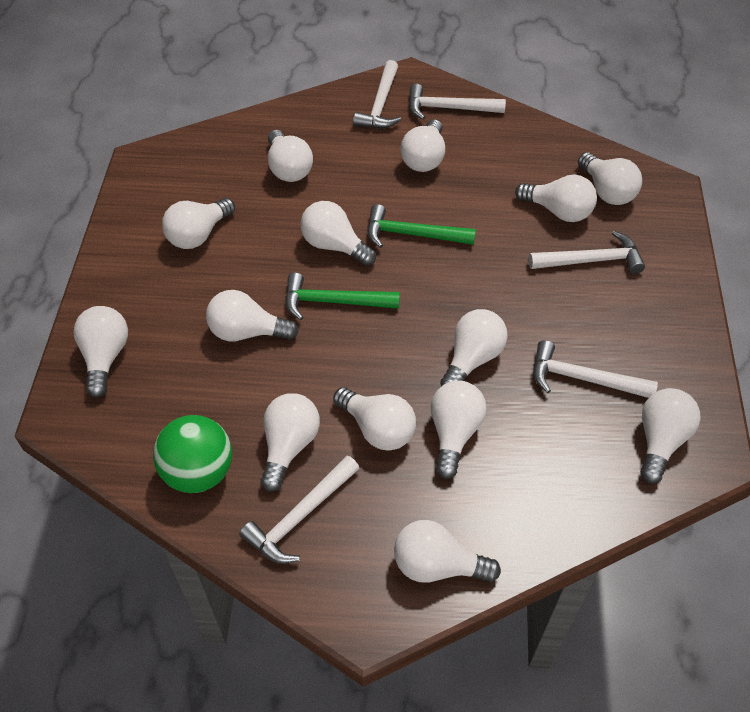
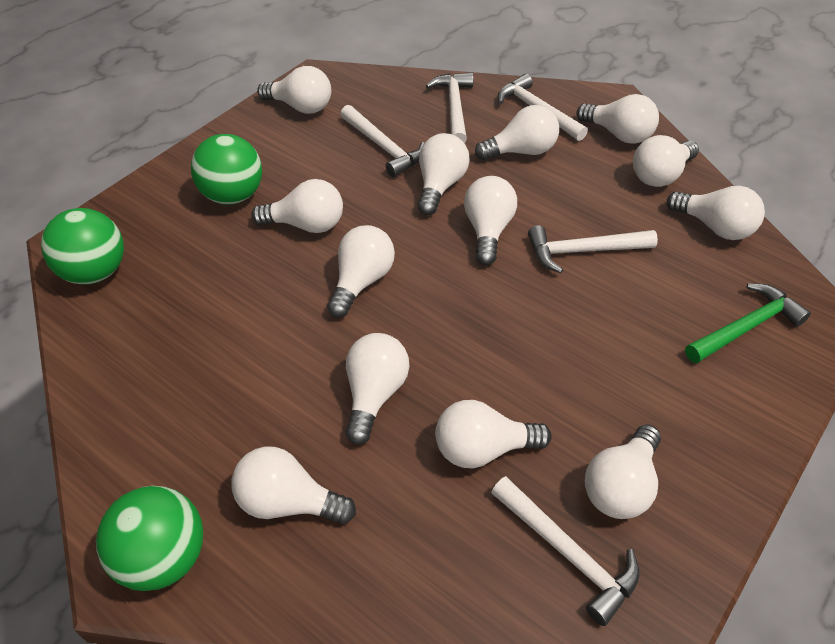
green ball: [153,415,232,493] = 1 -> [41,208,124,285] [96,486,203,591] [191,134,262,205] = 3
green hammer: [285,272,400,320] [367,204,476,248] = 2 -> [685,283,811,363] = 1
white light bulb: [73,306,128,398] [162,198,235,249] [206,290,299,341] [261,393,320,492] [268,130,313,182] [301,201,376,266] [333,387,416,451] [394,520,501,583] [401,119,445,172] [431,381,487,479] [440,309,508,386] [515,174,597,222] [578,152,642,205] [640,388,701,484] = 14 -> [232,446,356,524] [251,179,343,233] [257,66,331,114] [327,225,395,318] [346,333,409,445] [418,133,470,215] [435,400,552,468] [464,176,517,265] [475,105,559,160] [576,94,659,144] [585,424,661,519] [633,135,699,187] [667,186,765,240] = 13

